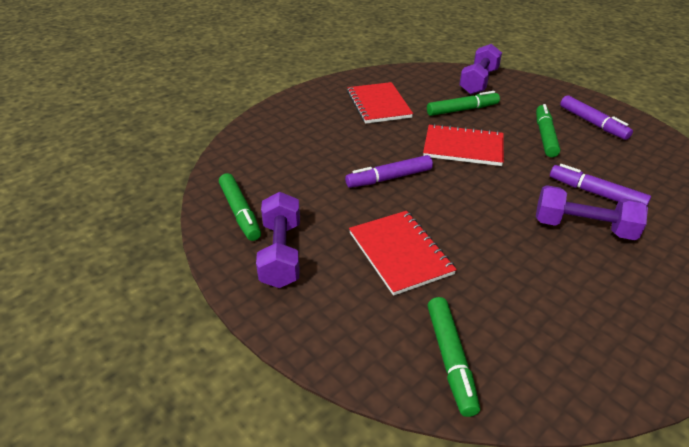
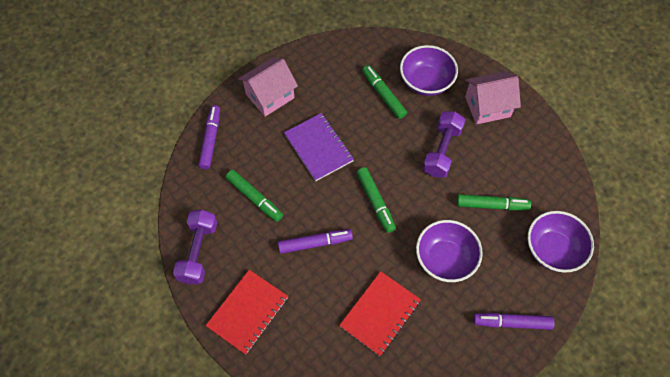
pink house: none = 0 -> [238,58,298,117] [465,71,521,124] = 2
purple bowl: none = 0 -> [400,45,458,96] [416,220,483,282] [528,211,594,273] = 3
purple dumbbell: [256,192,300,288] [459,44,502,94] [536,185,648,240] = 3 -> [173,210,217,284] [423,111,465,178] = 2
purple notebook: none = 0 -> [284,113,354,181] = 1
red notebook: [347,82,413,124] [349,211,457,296] [423,124,504,166] = 3 -> [205,270,288,355] [339,271,421,356] = 2

